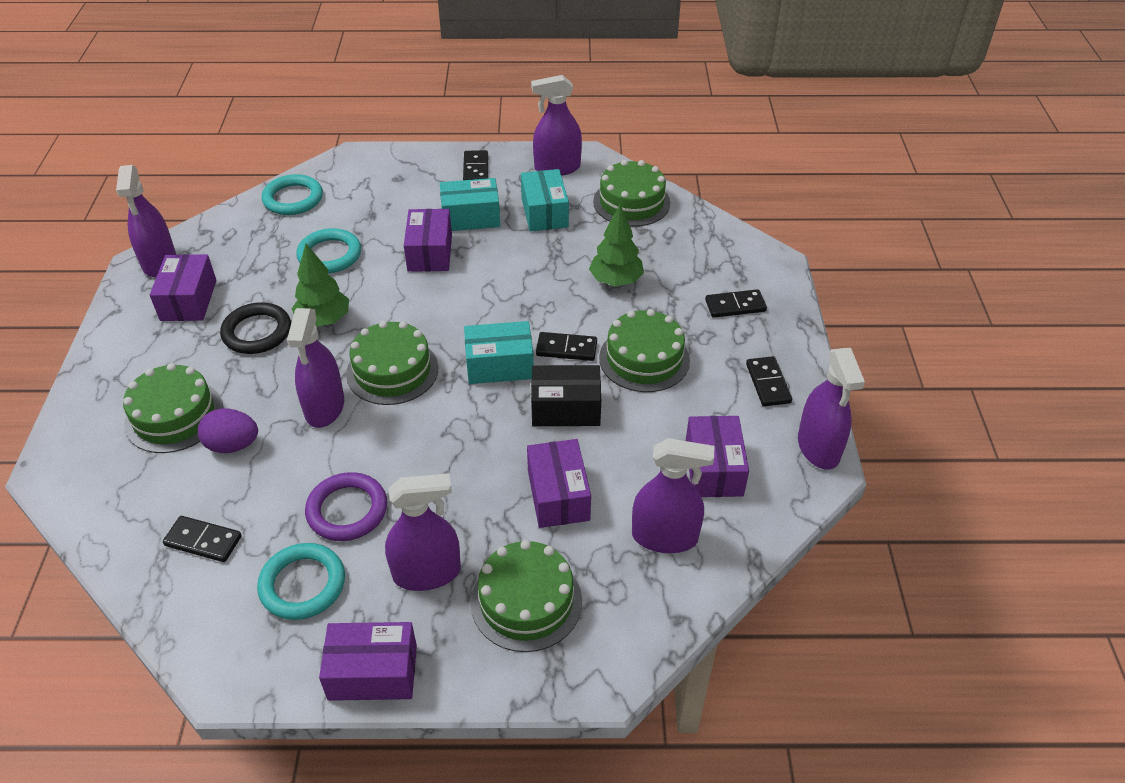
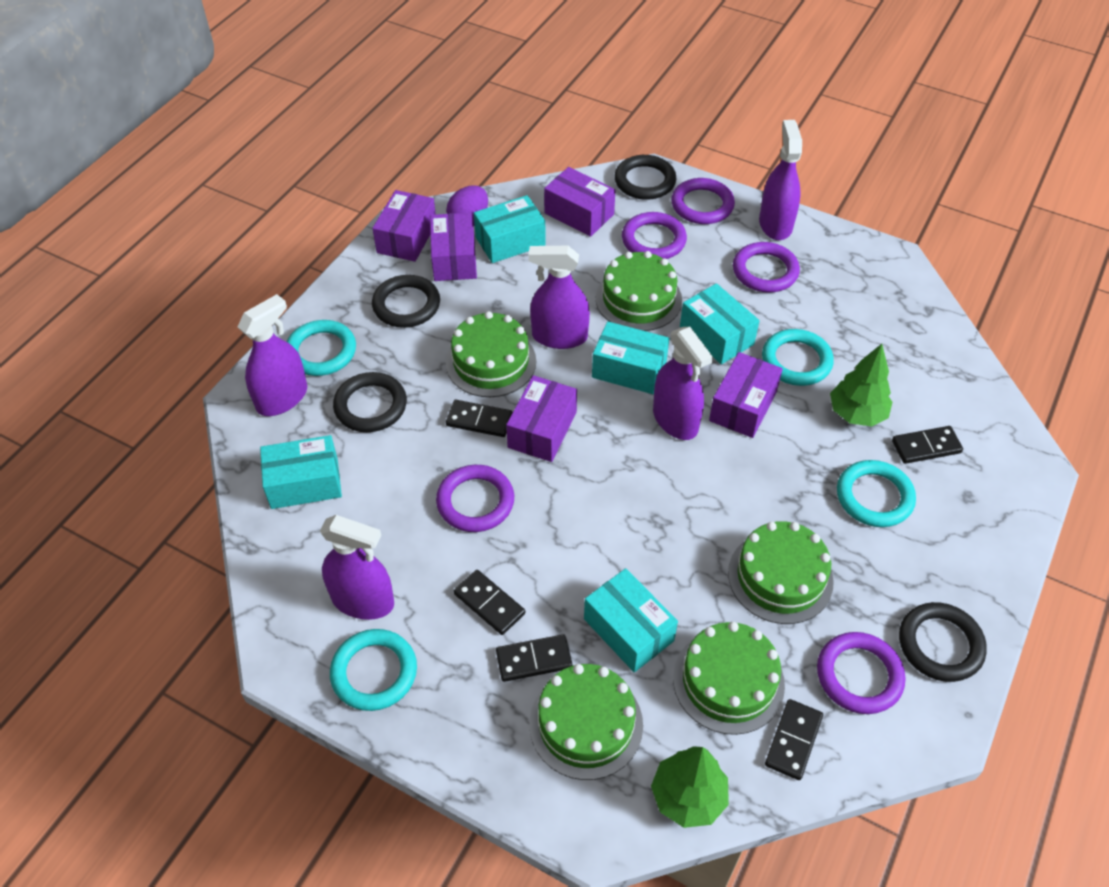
black box: [531,365,601,426] = 1 -> none = 0
black ring: [220,302,291,354] = 1 -> [333,372,407,432] [372,275,440,328] [614,155,676,200] [899,602,987,682] = 4
purple ring: [305,472,387,541] = 1 -> [436,465,514,532] [622,212,687,259] [671,178,735,224] [733,242,800,292] [817,632,905,714] = 5
purple spray bottle: [116,165,176,277] [287,308,344,428] [385,474,461,591] [531,75,582,176] [632,438,714,553] [798,348,865,470] = 6 -> [237,294,307,416] [320,515,394,620] [528,246,590,349] [653,327,713,440] [759,120,802,240] = 5
turquoise box: [440,178,500,231] [464,321,534,384] [521,169,569,231] = 3 -> [260,435,342,509] [474,195,546,263] [584,568,678,673] [592,321,669,394] [680,283,760,364] = 5
turquoise ring: [257,543,345,620] [261,174,323,215] [296,228,361,273] = 3 -> [287,320,356,376] [330,629,417,711] [762,329,834,386] [837,460,916,527] = 4

